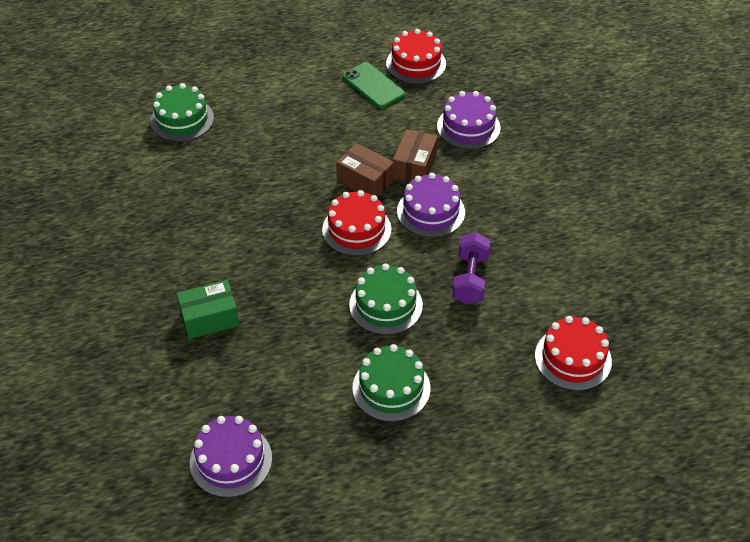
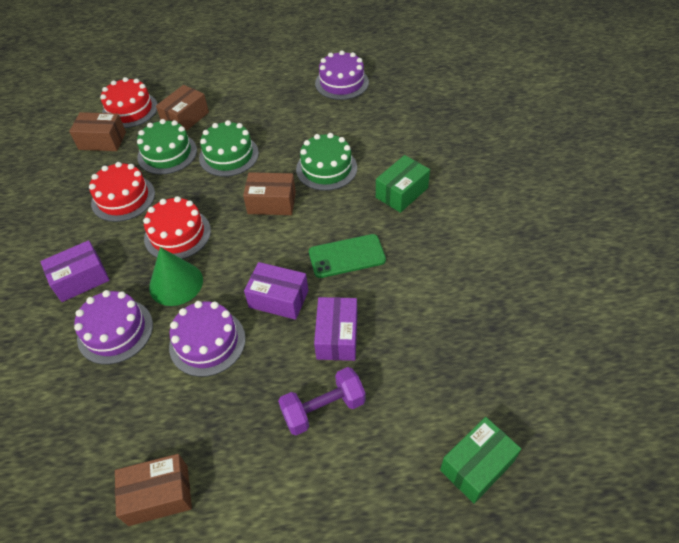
brown box: [336,143,394,198] [393,129,438,183] = 2 -> [69,112,126,151] [115,454,192,526] [156,85,209,131] [243,172,296,215] = 4
green box: [176,280,239,339] = 1 -> [376,155,430,213] [440,417,521,504] = 2
green cone: none = 0 -> [149,247,203,306] = 1
purple box: none = 0 -> [40,240,110,302] [244,262,308,320] [314,297,357,361] = 3

